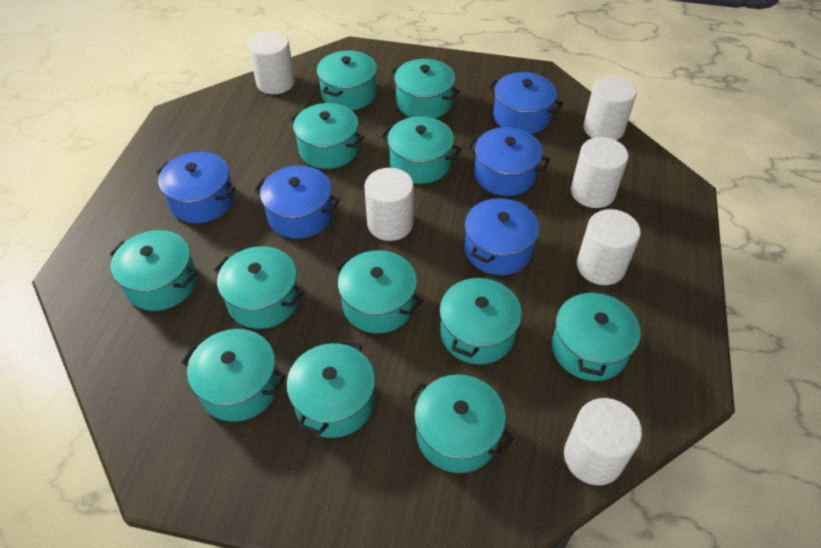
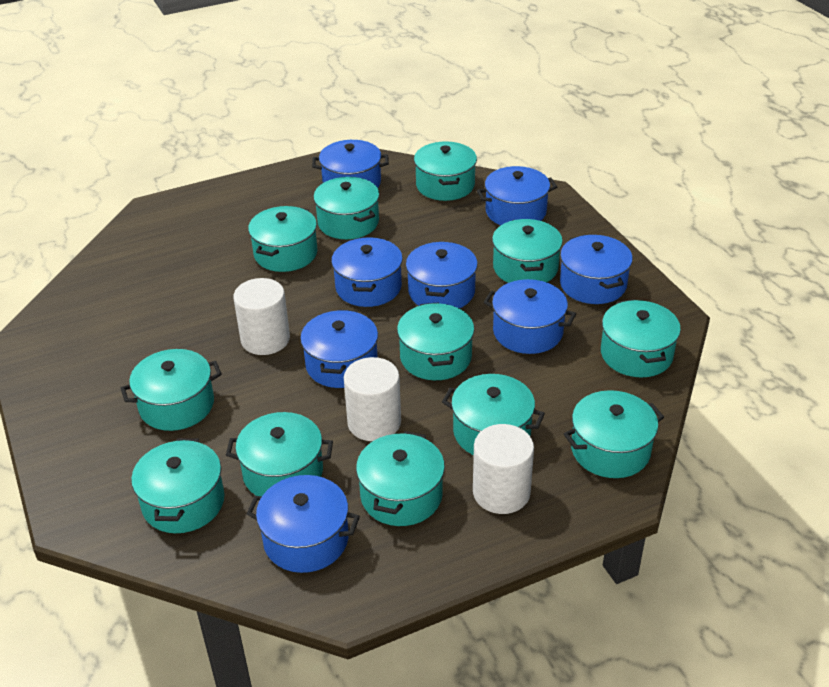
blue pot: [156,152,236,223] [254,166,340,239] [464,198,539,275] [466,127,550,196] [488,72,563,134] = 5 -> [246,475,360,573] [300,309,378,388] [312,140,389,188] [331,237,403,307] [406,242,478,308] [477,166,557,225] [484,279,576,354] [560,235,633,304] = 8
white cylinder: [248,31,295,94] [364,168,414,241] [564,398,642,485] [571,137,628,208] [577,209,641,285] [583,75,637,140] = 6 -> [233,278,290,355] [344,357,401,441] [473,424,534,514] = 3

